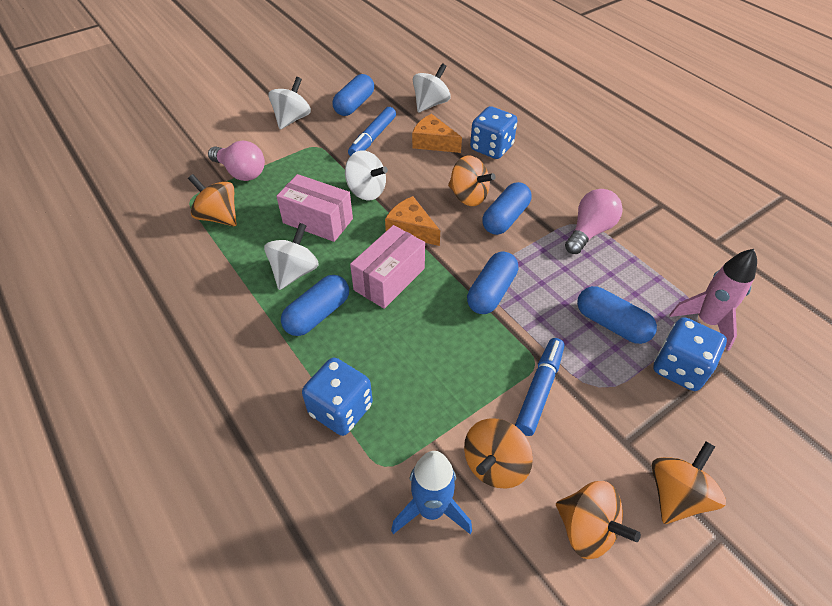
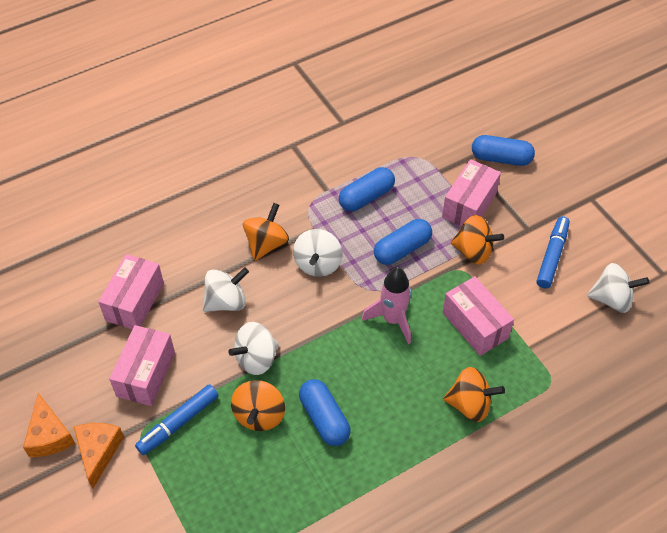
blue capsule: [281,275,349,336] [332,74,374,116] [467,252,518,314] [482,182,531,235] [577,286,657,344] = 5 -> [299,379,351,446] [339,167,395,211] [374,219,432,265] [472,135,535,166] = 4
blue dice: [302,358,373,436] [470,106,518,159] [653,317,727,391] = 3 -> none = 0
blue rocket: [391,451,472,534] = 1 -> none = 0
orange spinning top: [188,174,237,226] [448,155,496,206] [464,418,533,489] [556,481,641,559] [652,442,726,524] = 5 -> [231,380,285,431] [243,203,289,261] [443,367,505,422] [451,215,504,265] = 4
pink box: [276,174,353,242] [350,225,425,309] = 2 -> [98,254,164,329] [109,325,175,406] [442,159,501,226] [443,276,514,356] = 4
pink light bulb: [208,141,265,181] [565,189,623,254] = 2 -> none = 0

